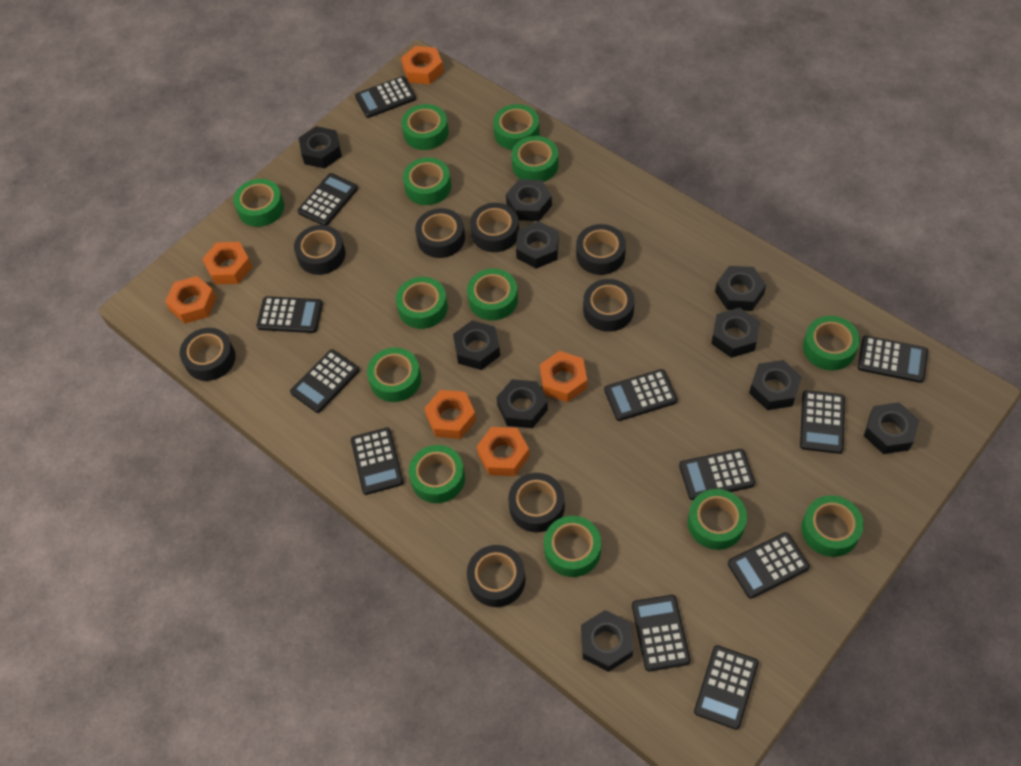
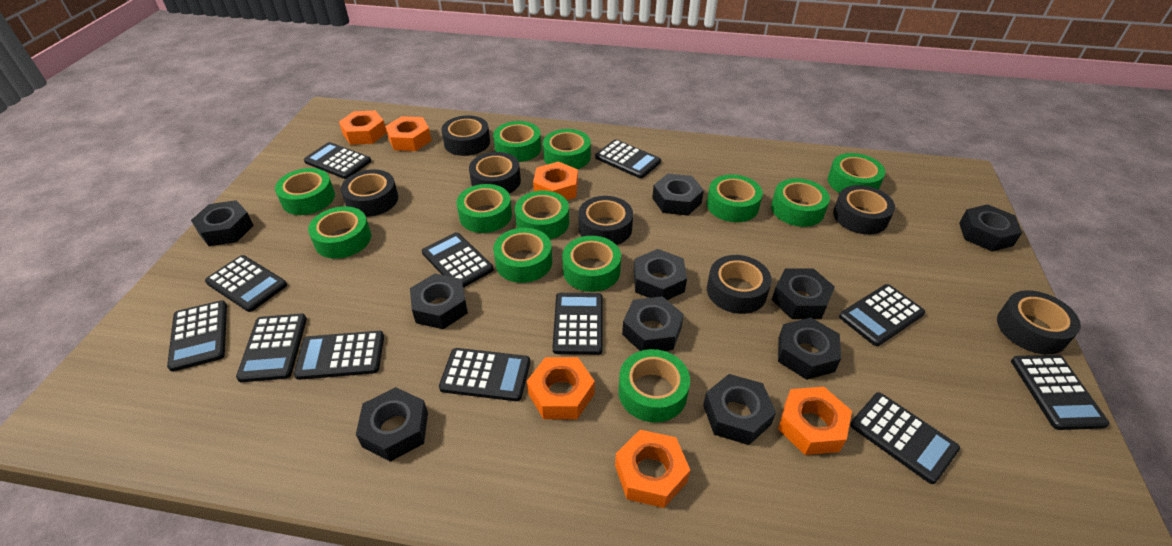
black tape: [180,328,236,381] [294,225,346,275] [415,208,465,258] [467,545,526,607] [470,203,519,252] [508,473,565,533] [576,224,626,275] [583,279,635,332] = 8 -> [341,169,398,217] [441,115,490,156] [469,152,521,194] [578,196,633,245] [707,255,772,314] [833,185,895,234] [997,290,1081,355] = 7
green tape: [233,179,284,227] [367,347,421,402] [396,277,448,329] [401,104,449,150] [403,157,451,205] [408,445,465,503] [467,268,518,321] [493,104,540,150] [511,136,559,182] [544,516,601,577] [688,489,747,550] [801,495,864,557] [803,316,860,370] = 13 -> [275,168,335,215] [308,206,371,259] [457,184,512,233] [493,121,541,162] [493,228,552,283] [515,191,569,240] [543,129,591,169] [562,236,621,292] [618,349,690,423] [707,174,763,222] [771,178,830,227] [828,153,885,193] = 12

